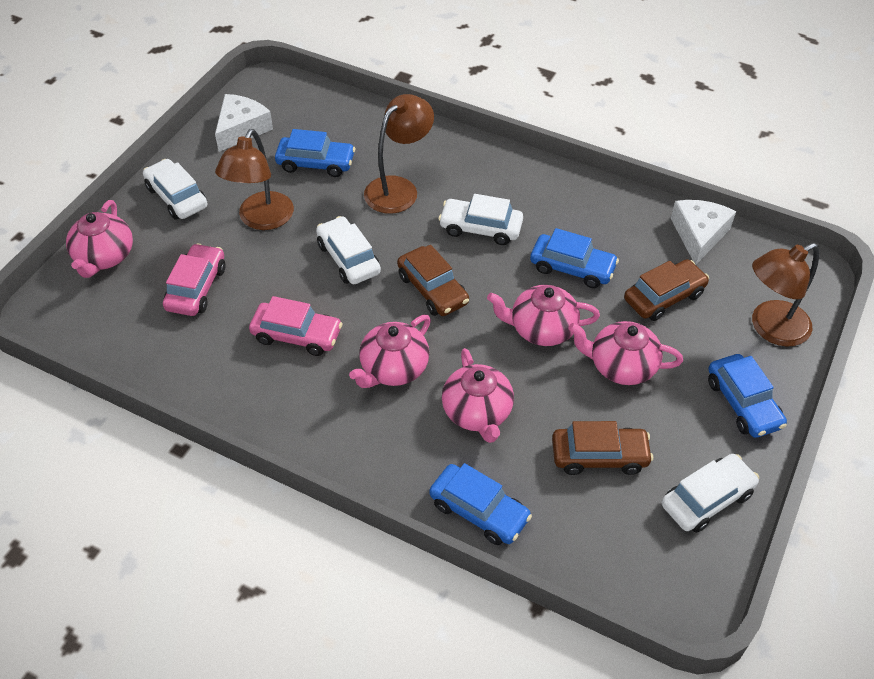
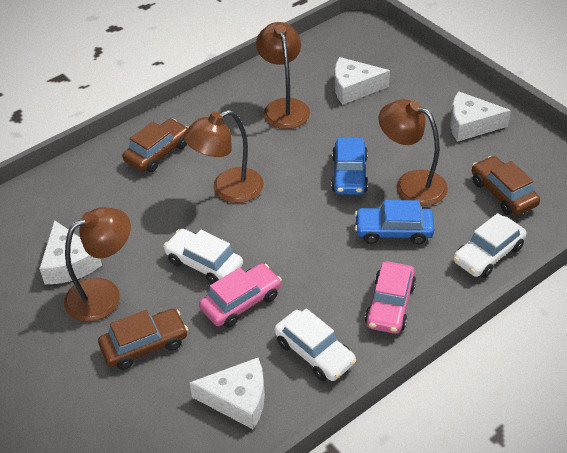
blue car: [275,129,355,177] [429,463,532,545] [530,228,619,288] [708,354,787,438] = 4 -> [331,137,368,195] [355,200,434,244] = 2
brown lamp: [215,129,294,230] [364,94,434,214] [752,243,820,346] = 3 -> [64,207,131,322] [183,110,264,203] [256,22,310,129] [379,99,448,206] = 4
pink teapot: [66,200,133,278] [349,315,431,388] [442,348,514,443] [487,285,600,346] [568,321,683,385] = 5 -> none = 0
white car: [143,159,208,220] [316,216,381,284] [438,194,523,245] [662,454,759,533] = 4 -> [163,229,243,284] [274,308,356,381] [453,213,527,278] = 3
white cheese: [215,94,273,152] [671,200,736,265] = 2 -> [39,220,102,284] [189,358,265,429] [335,57,390,105] [450,91,511,142] = 4

